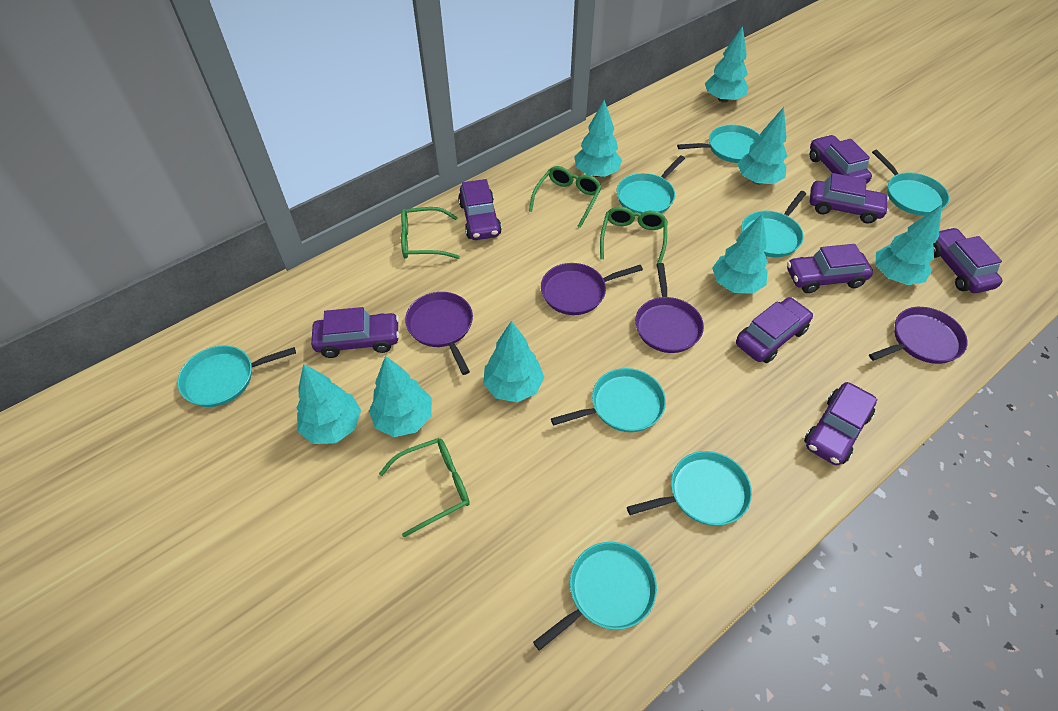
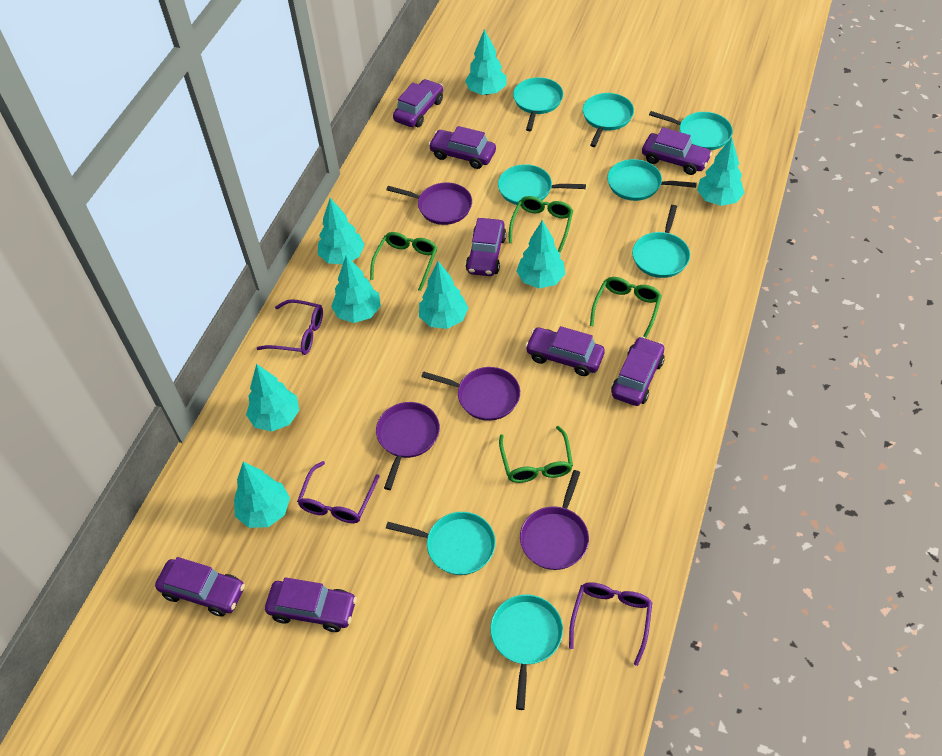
purple glasses: none = 0 -> [257,299,323,355] [297,461,379,523] [569,582,652,666] = 3

